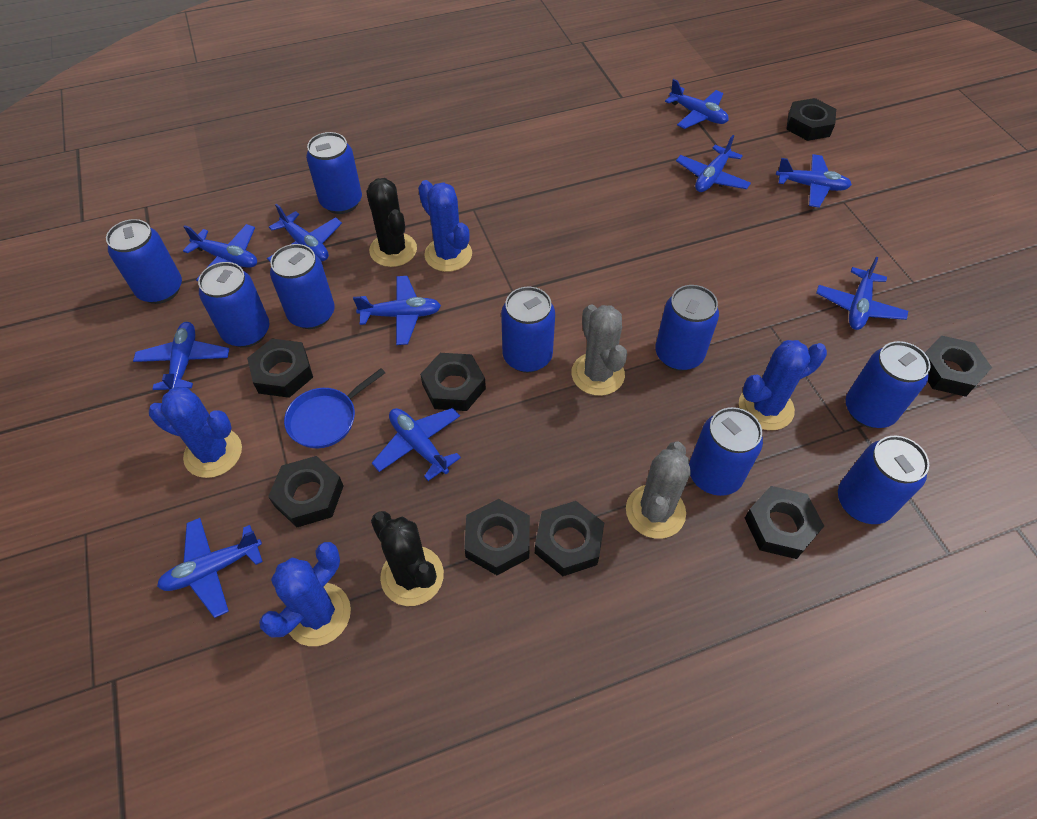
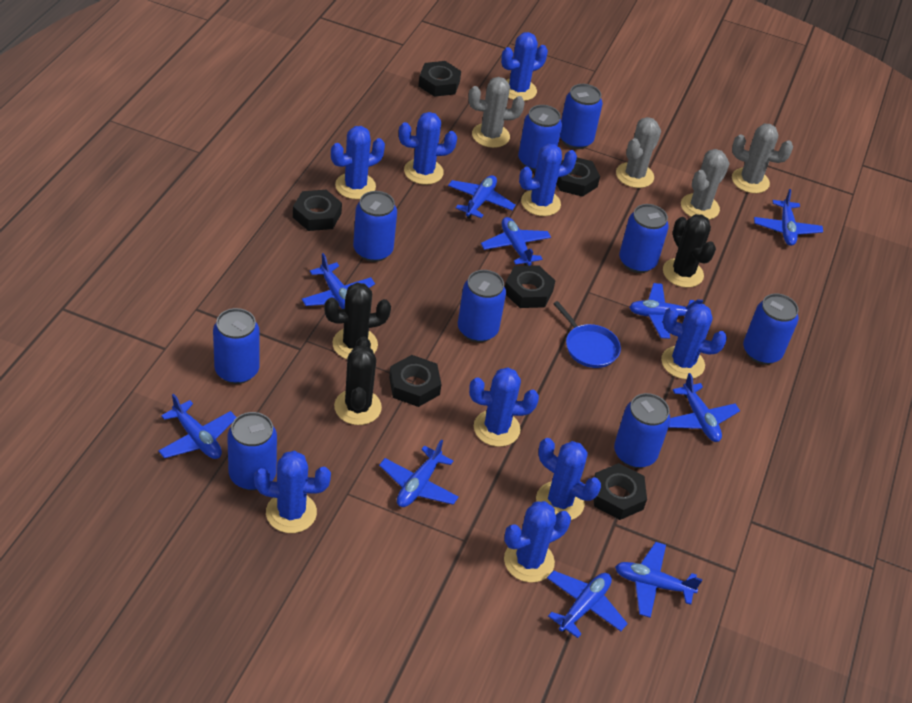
black cactus: [366,178,417,267] [371,511,444,606] = 2 -> [324,283,391,359] [334,336,382,425] [663,214,716,288] = 3
black nut: [247,339,313,398] [268,456,344,527] [420,353,486,411] [464,499,530,575] [535,501,604,576] [745,486,824,559] [786,98,836,141] [925,335,992,397] = 8 -> [293,190,342,231] [389,355,442,407] [418,61,461,97] [505,265,555,308] [557,158,600,197] [594,463,647,520] = 6
blue cactus: [149,387,242,478] [259,542,351,646] [418,180,472,272] [739,340,827,430] = 4 -> [254,451,331,533] [331,126,385,199] [399,112,457,185] [469,367,539,447] [501,32,548,101] [504,501,571,582] [519,144,577,216] [536,438,601,520] [661,304,727,379] = 9
grey cactus: [571,304,627,396] [626,442,691,539] = 2 -> [468,77,525,148] [616,117,661,188] [681,149,730,220] [732,124,793,193] = 4

